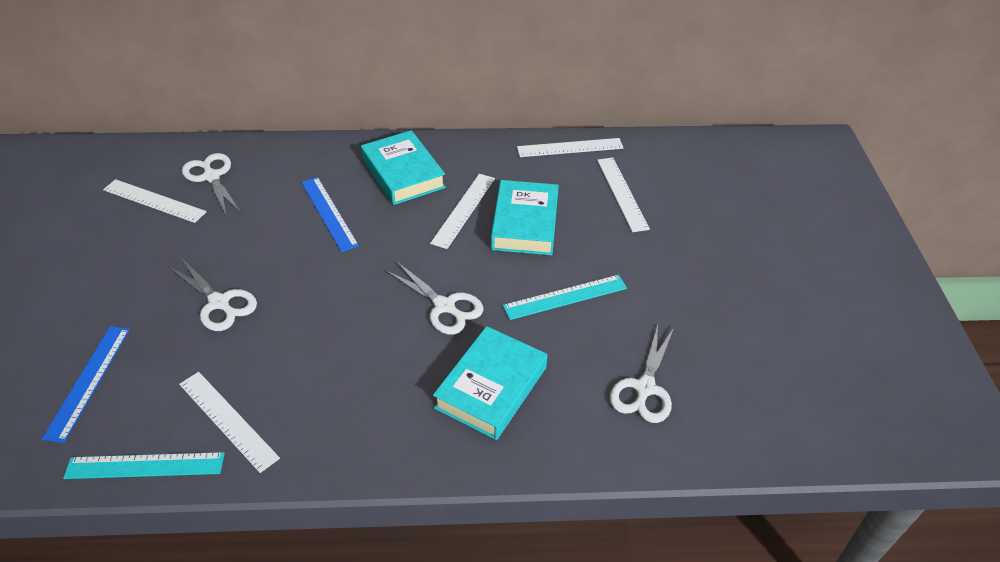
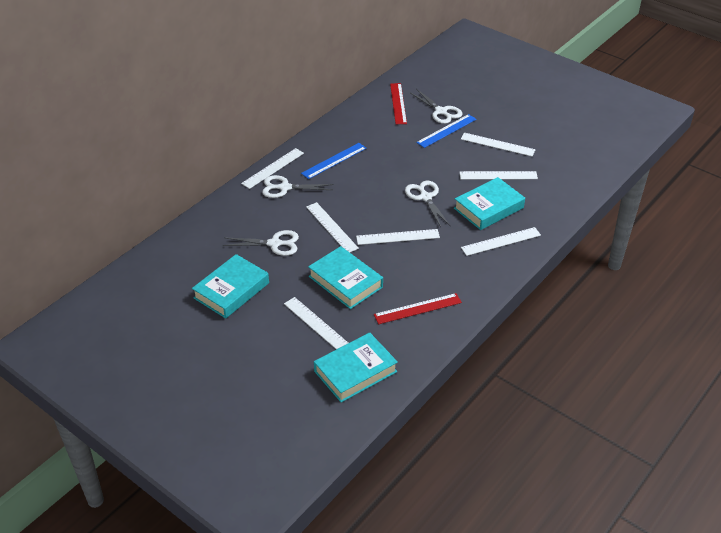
red ruler: none = 0 -> [374,293,462,324] [390,83,407,124] = 2
turquoise book: [361,130,446,205] [433,326,547,440] [491,180,559,255] = 3 -> [192,254,269,319] [308,246,383,309] [314,332,398,403] [454,177,525,230] = 4
turquoise ruler: [63,452,225,479] [503,275,627,320] = 2 -> none = 0
white ruler: [103,179,207,223] [179,372,280,473] [430,174,495,249] [517,138,623,157] [597,158,650,232] = 5 -> [241,148,304,189] [284,297,348,349] [306,202,359,252] [356,229,440,245] [459,171,538,180] [461,133,535,156] [461,227,541,256] = 7

